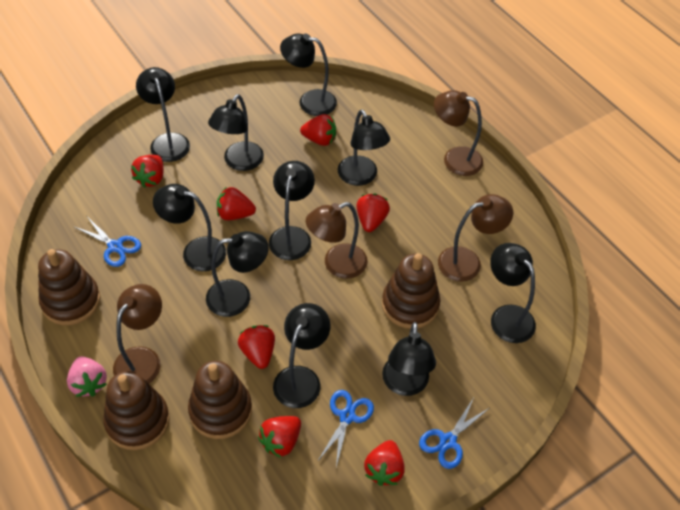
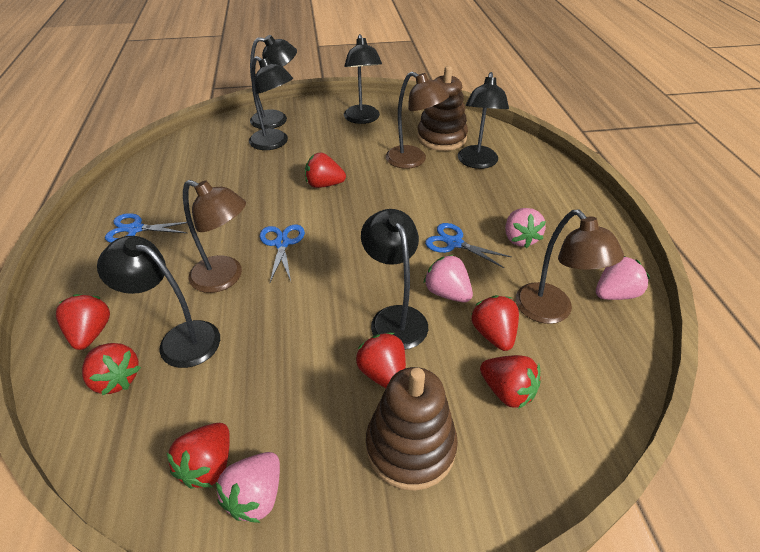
black lamp: [136,67,190,162] [153,184,226,271] [206,231,269,317] [208,94,264,171] [269,161,315,260] [273,303,331,408] [280,33,337,116] [338,109,390,186] [382,322,436,396] [490,243,536,343] = 10 -> [97,236,220,368] [249,56,293,150] [250,35,297,129] [344,34,382,124] [361,209,428,350] [458,72,509,169] = 6
brown lamp: [113,284,162,384] [306,202,368,279] [434,90,483,176] [438,194,513,282] = 4 -> [183,180,246,293] [386,71,449,169] [516,210,624,324] = 3
brown stacking toy: [38,249,100,326] [103,371,170,450] [188,361,252,439] [382,253,440,329] = 4 -> [366,367,458,491] [417,66,468,151] = 2
pink strawberry: [67,356,107,397] = 1 -> [216,452,280,523] [424,254,473,302] [505,208,546,248] [596,256,650,300] = 4

